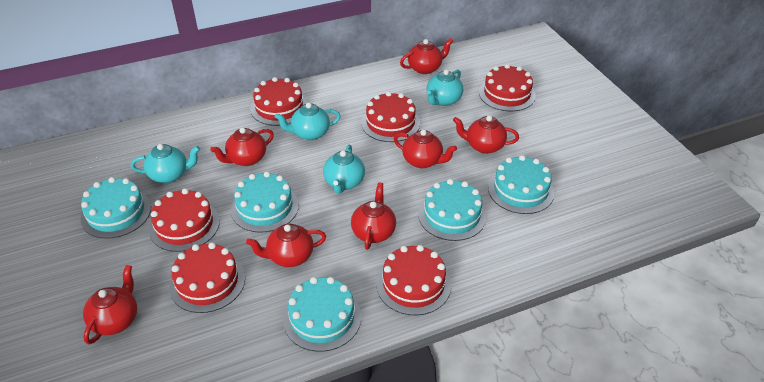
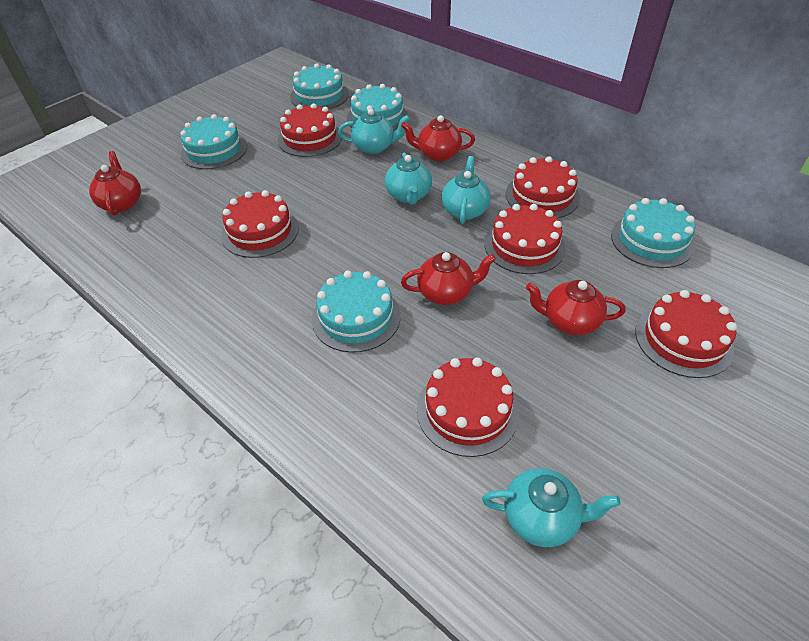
red teapot: [83,265,137,344] [210,127,274,166] [246,223,326,267] [351,182,396,250] [394,130,457,168] [400,38,453,74] [453,115,519,154] = 7 -> [89,151,141,216] [401,115,475,162] [401,252,496,305] [526,280,626,335] = 4

